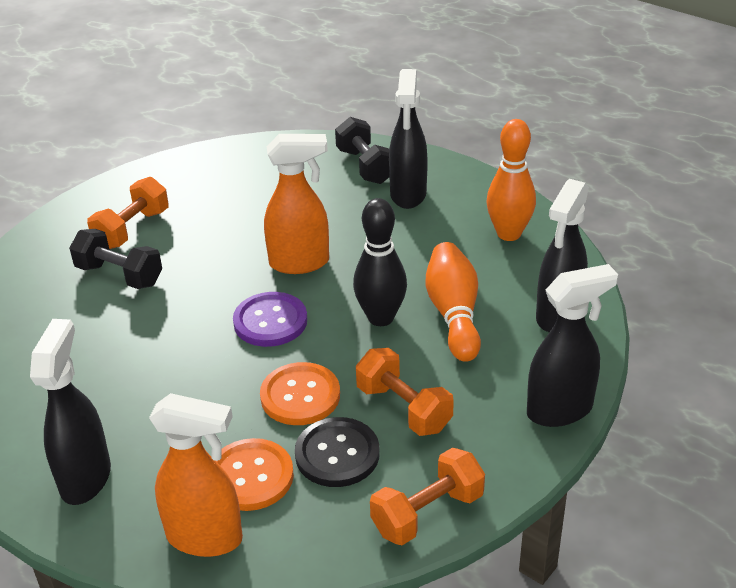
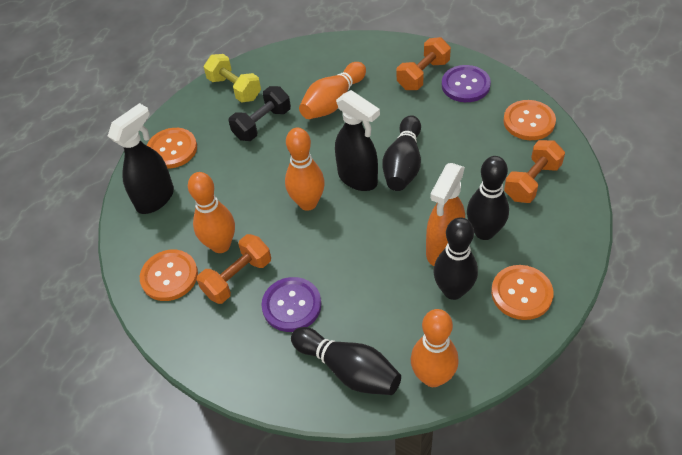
black bowling pin: [353,198,407,326] = 1 -> [291,327,401,395] [382,115,421,191] [433,217,478,300] [467,156,509,240] = 4
black button: [295,417,380,487] = 1 -> none = 0
black dumbbell: [69,229,162,289] [335,117,389,184] = 2 -> [229,86,291,141] = 1
black spray bottle: [30,319,111,505] [389,69,428,209] [527,264,618,427] [536,179,589,332] = 4 -> [108,103,174,214] [335,90,380,191] = 2
orange bowling pin: [425,242,481,362] [486,119,536,241] = 2 -> [188,172,235,253] [285,128,325,211] [299,62,366,119] [411,309,459,387] = 4
orange button: [216,438,294,511] [260,362,340,425] = 2 -> [140,250,198,301] [147,128,197,169] [491,265,554,320] [503,100,556,140] = 4
orange spray bottle: [149,393,243,557] [264,134,329,274] = 2 -> [426,163,465,266] = 1
purple button: [233,292,307,347] = 1 -> [261,277,321,332] [442,65,491,102] = 2
yellow dumbbell: none = 0 -> [204,54,261,103] = 1

